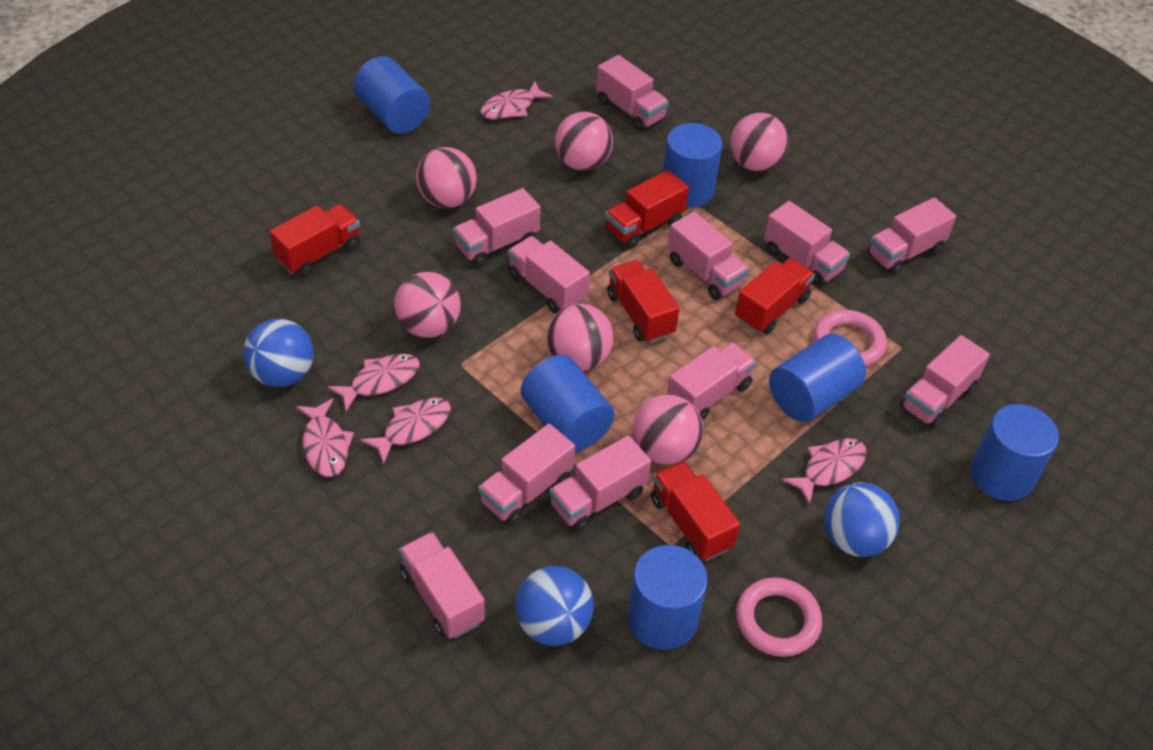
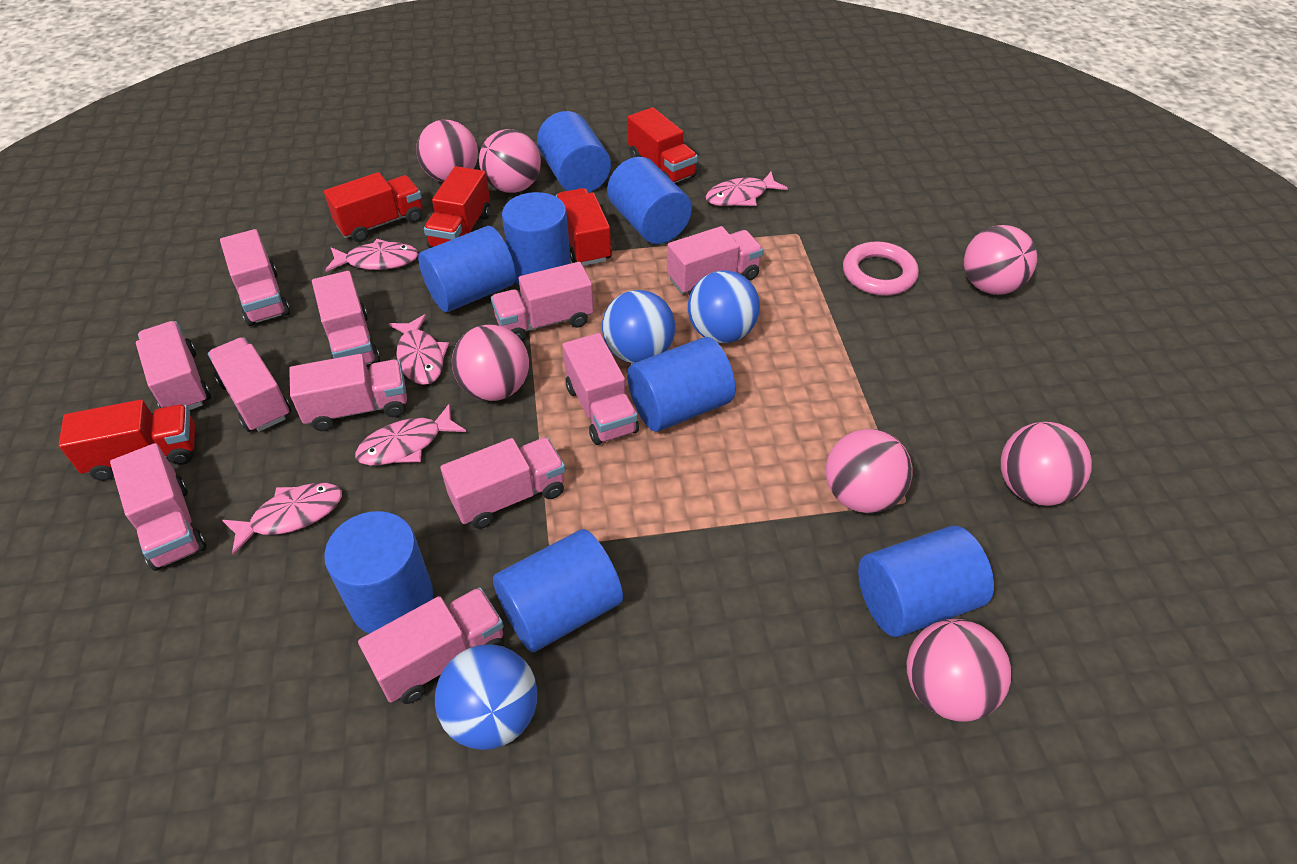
blue cylinder: [354,56,430,134] [521,355,615,452] [627,545,708,650] [663,123,723,208] [769,334,866,422] [971,404,1059,501] = 6 -> [324,511,433,634] [418,226,516,312] [493,529,623,653] [502,192,571,284] [537,111,611,193] [607,157,692,244] [627,337,736,432] [858,526,994,637] = 8
pink ball: [394,272,461,338] [416,147,477,208] [547,304,614,371] [555,112,613,171] [633,394,704,465] [730,113,789,171] = 6 -> [416,120,478,182] [452,325,529,401] [479,129,541,193] [826,429,912,514] [907,619,1011,722] [964,225,1037,295] [1001,422,1092,506] = 7
pink ring: [736,577,822,657] [814,310,887,367] = 2 -> [843,241,919,296] = 1

